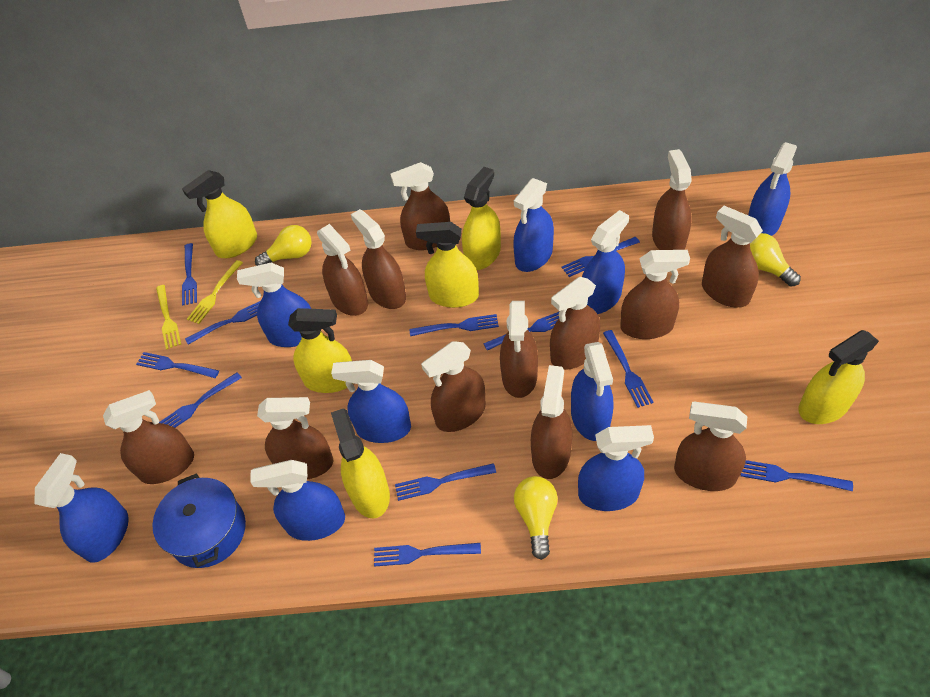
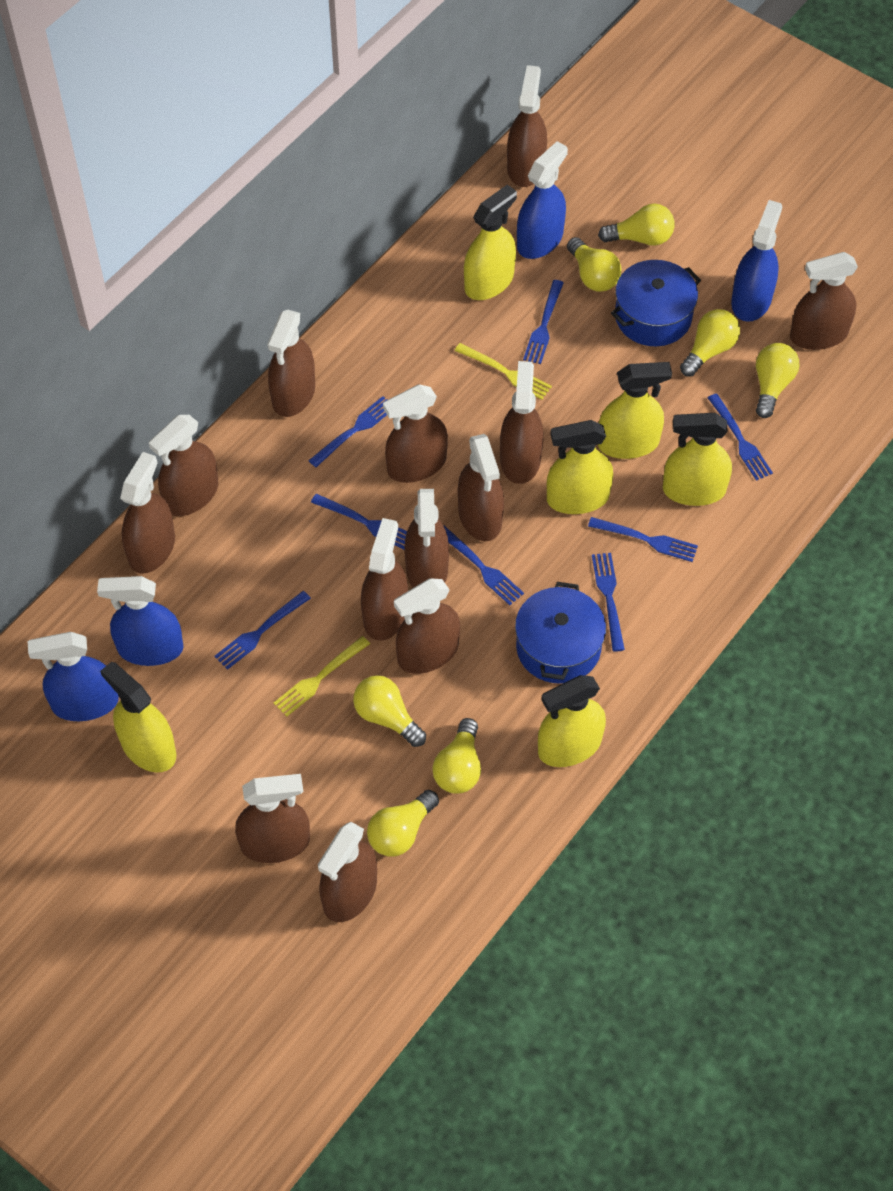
blue fork: [136,352,219,378] [159,372,242,428] [182,243,197,306] [185,301,260,345] [374,543,481,567] [395,463,496,501] [410,314,499,336] [483,311,560,351] [561,237,640,277] [603,330,653,408] [741,460,853,491] = 11 -> [215,591,311,670] [308,396,387,467] [311,494,407,549] [444,526,524,605] [523,280,564,364] [588,517,698,562] [592,553,625,652] [708,393,773,481] = 8
blue pot: [152,473,246,568] = 1 -> [515,582,606,684] [611,260,701,346] = 2
blue spray bottle: [34,453,129,563] [237,263,312,347] [250,460,345,541] [331,360,411,443] [513,178,554,272] [571,342,614,441] [578,425,654,511] [582,210,629,314] [748,142,797,236] = 9 -> [28,632,119,721] [97,576,183,666] [517,141,568,259] [731,200,782,322] = 4
yellow light bulb: [255,225,312,266] [514,476,558,560] [750,233,801,287] = 3 -> [353,675,426,747] [367,790,439,857] [432,718,481,794] [567,237,621,292] [598,203,675,246] [680,309,740,376] [756,343,799,418] = 7

